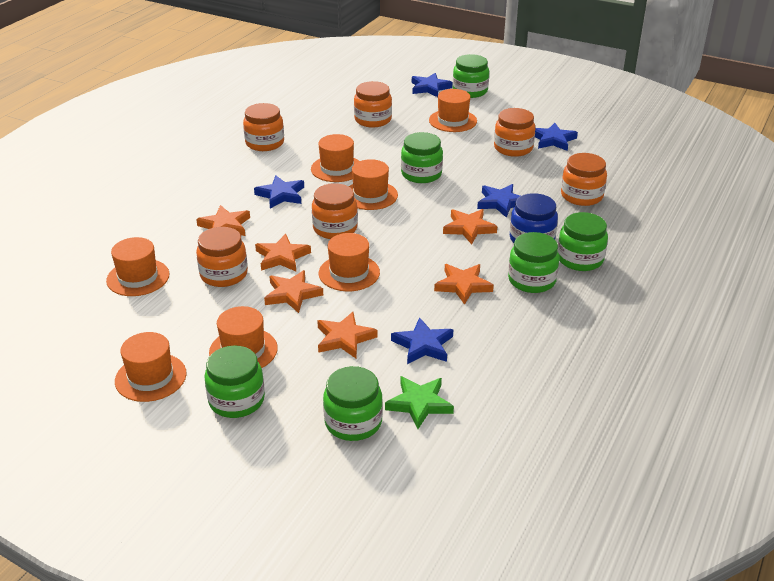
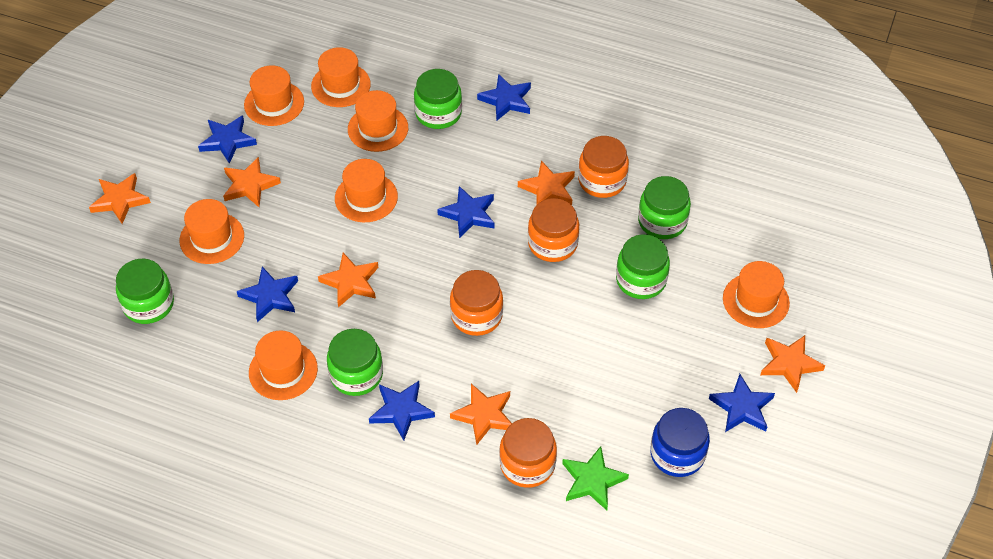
blue star: [254,176,304,209] [391,317,453,364] [412,73,452,97] [477,184,520,218] [535,123,578,151] = 5 -> [198,116,257,164] [237,267,298,322] [369,381,435,441] [437,186,495,238] [477,74,531,121] [709,374,775,432] = 6
green jar: [204,346,265,418] [323,366,383,441] [401,132,443,183] [453,54,489,98] [508,232,560,293] [558,212,608,271] = 6 -> [116,258,174,324] [327,329,383,396] [414,69,462,129] [616,234,670,299] [638,176,691,239] = 5
orange jar: [196,227,248,287] [243,103,284,151] [312,183,358,239] [354,81,392,128] [494,108,535,157] [561,153,607,206] = 6 -> [450,270,503,336] [499,418,557,488] [528,198,579,262] [578,136,629,198] = 4

